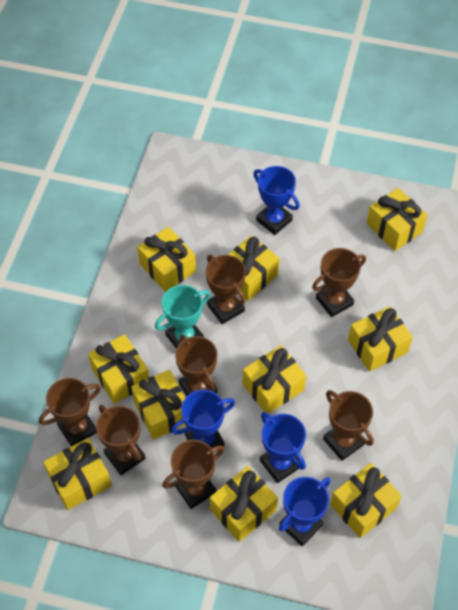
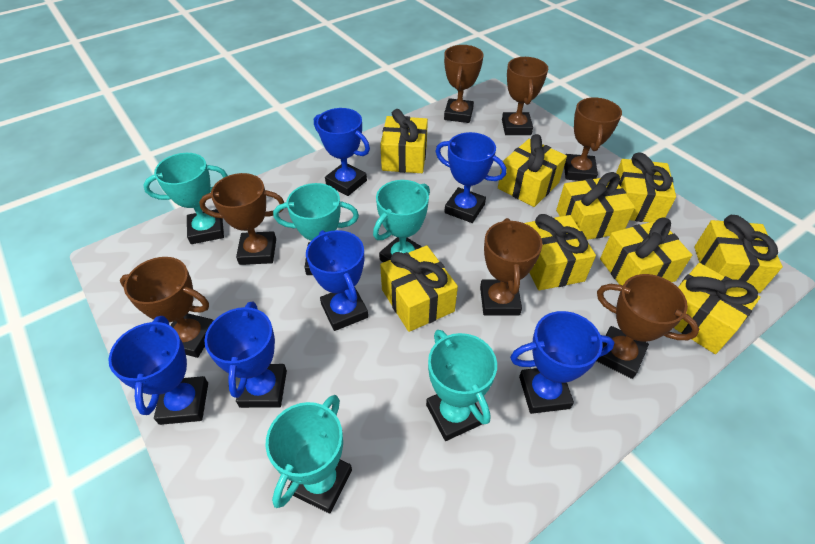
blue trophy: [171,390,235,448] [253,166,300,235] [260,412,306,483] [279,477,331,546] = 4 -> [108,316,208,425] [204,302,287,408] [306,230,368,331] [314,108,370,196] [435,132,507,223] [510,311,615,414] = 6
turquoise trophy: [155,285,210,349] = 1 -> [143,153,228,244] [266,395,352,513] [273,183,359,275] [373,180,430,262] [426,330,497,441] = 5
yellow gift: [43,438,112,510] [88,334,149,404] [131,370,185,440] [137,227,196,292] [210,466,278,542] [228,236,279,301] [242,345,306,414] [330,463,402,538] [348,306,413,372] [367,188,427,251] = 10 -> [380,109,428,173] [380,246,458,332] [498,134,567,207] [525,214,596,290] [556,172,635,240] [600,218,692,285] [616,153,676,222] [674,263,760,354] [694,215,783,293] = 9

